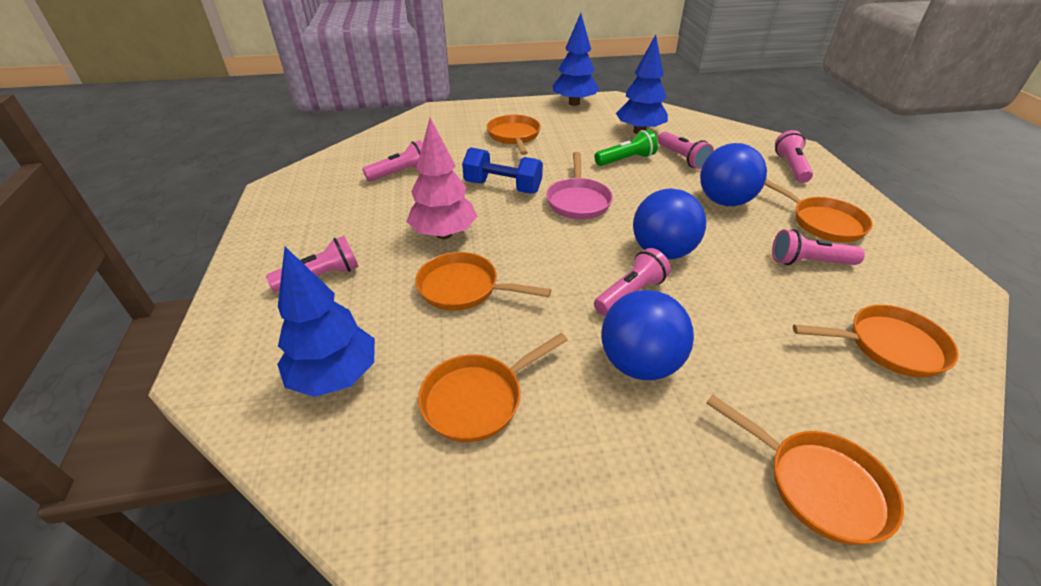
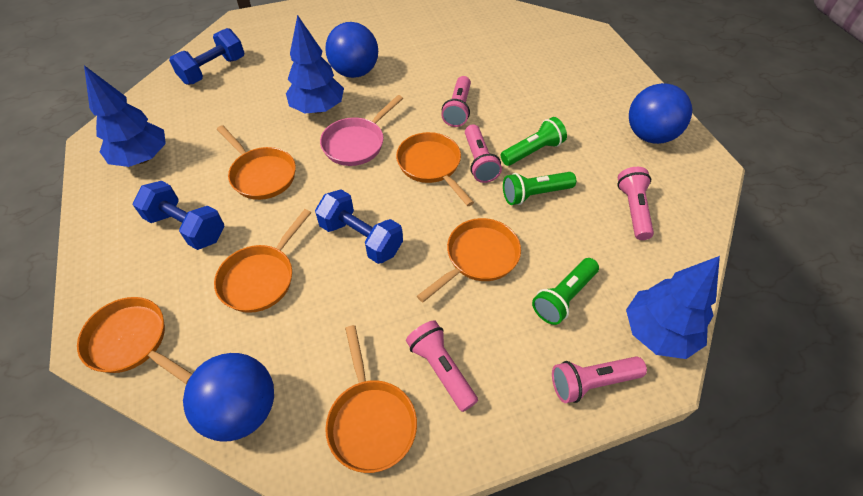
blue dumbbell: [462,147,543,193] = 1 -> [133,181,224,250] [169,28,244,85] [315,190,403,264] = 3
green flashlight: [594,129,658,166] = 1 -> [500,117,567,166] [503,172,576,205] [532,258,599,325] = 3
pink flashlight: [266,236,359,292] [363,140,423,182] [594,248,671,316] [658,131,714,169] [772,229,865,265] [775,130,813,183] = 6 -> [406,320,478,412] [441,76,471,127] [465,124,502,183] [552,356,647,403] [617,167,654,240] = 5
pink tree: [407,118,477,239] = 1 -> none = 0

